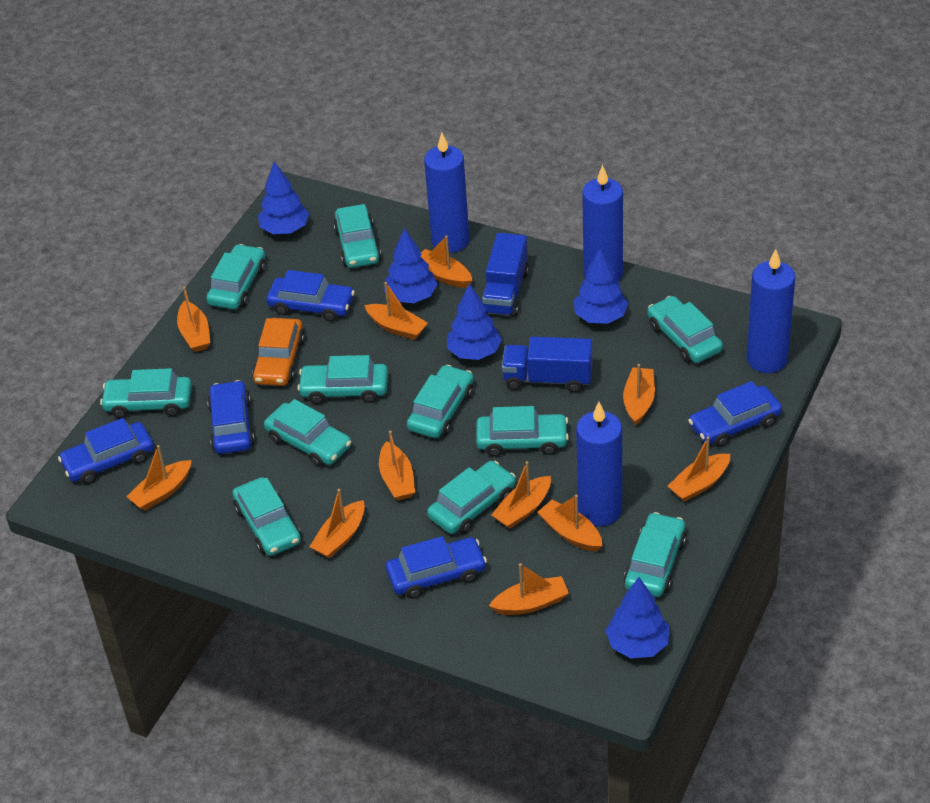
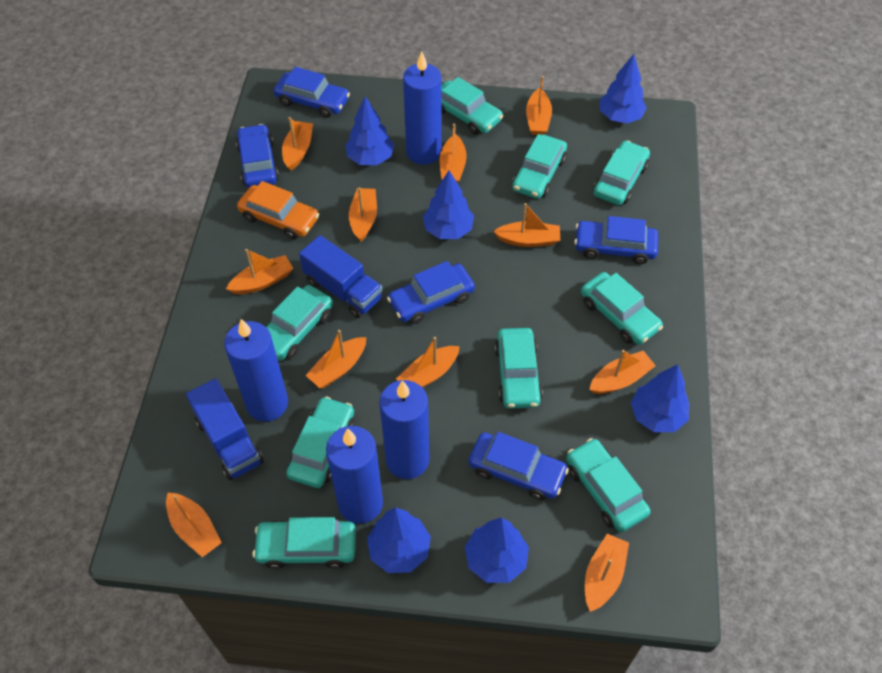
blue tree: [258,162,309,234] [384,228,438,303] [447,283,502,360] [574,248,628,324] [606,577,670,658] = 5 -> [345,96,394,165] [367,508,431,573] [423,170,474,239] [465,518,529,583] [600,54,647,123] [631,364,689,432] = 6
turquoise car: [100,368,192,418] [206,244,266,309] [232,477,301,556] [264,399,351,467] [297,355,388,404] [333,204,381,268] [407,365,474,438] [427,461,516,534] [476,406,569,457] [624,512,686,597] [647,296,723,363] = 11 -> [252,517,356,569] [266,285,333,361] [286,396,354,488] [441,77,503,135] [495,328,543,409] [512,134,567,199] [566,438,651,532] [581,272,663,345] [593,140,650,205] = 9

